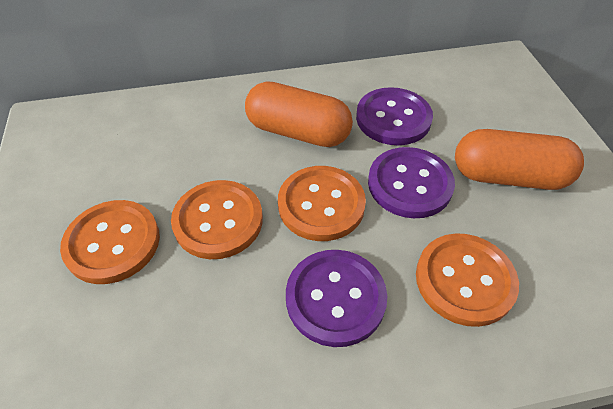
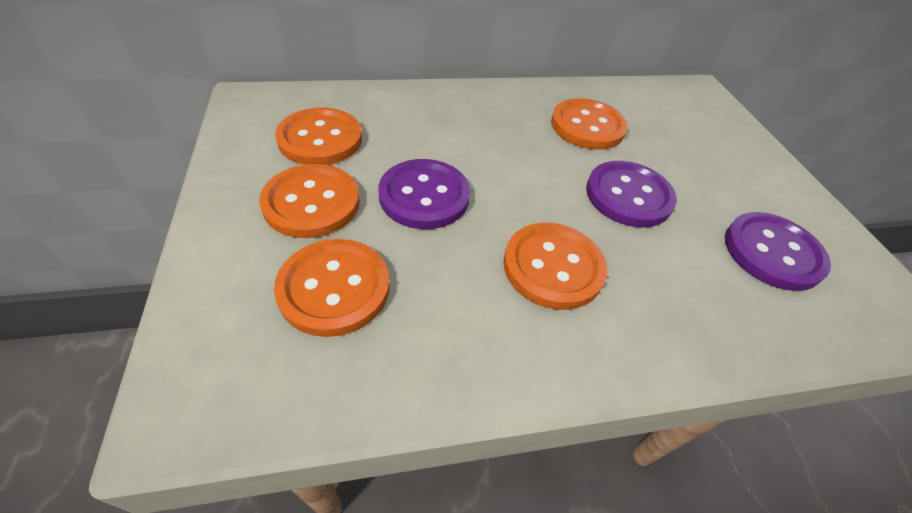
orange button: [60,200,160,284] [171,180,263,259] [278,166,366,241] [416,233,519,327] = 4 -> [259,164,360,238] [274,239,390,337] [275,107,362,165] [503,223,607,310] [551,98,628,150] = 5
orange capsule: [245,81,353,147] [455,129,584,190] = 2 -> none = 0

